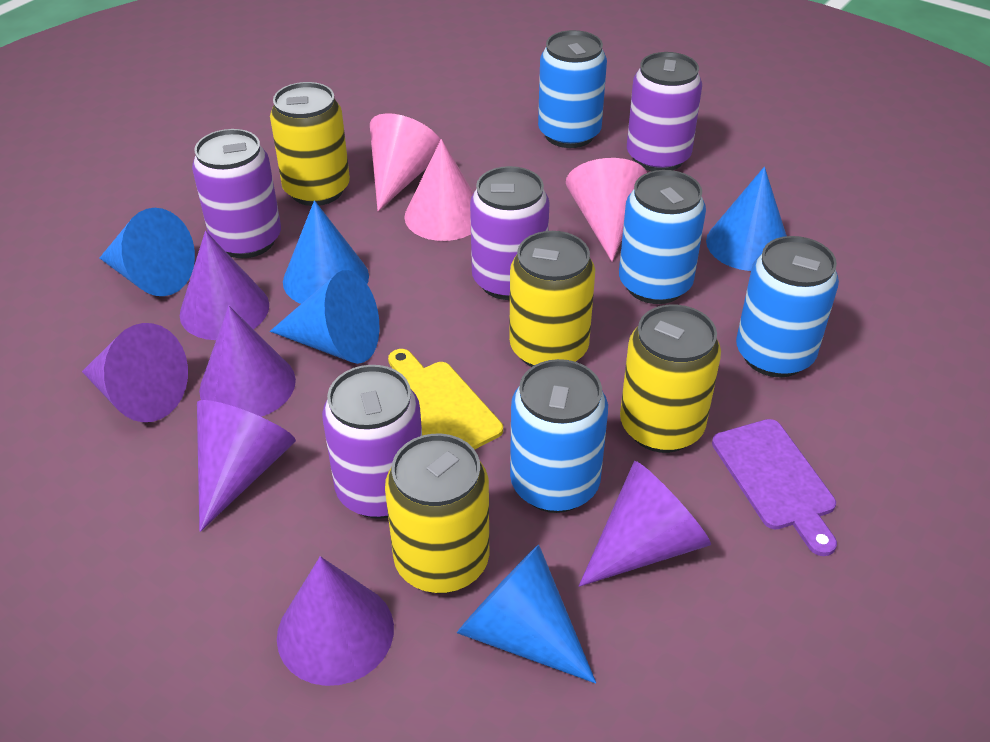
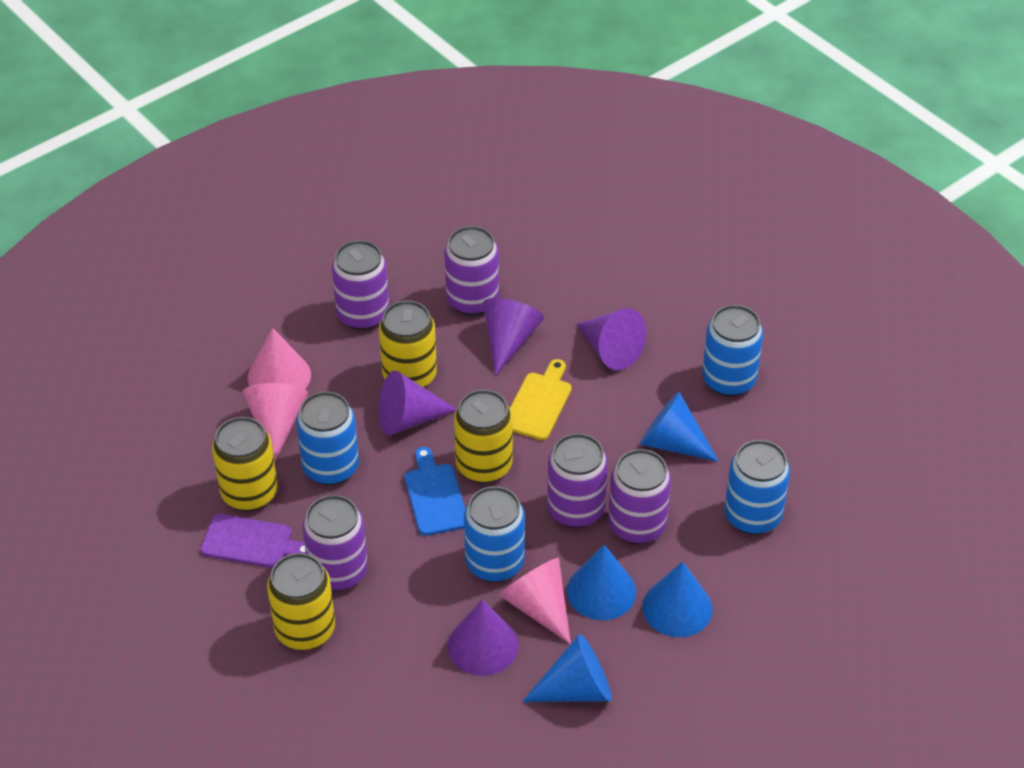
blue cone: [100,208,195,296] [270,270,380,364] [283,200,369,304] [457,545,596,684] [706,167,787,271] = 5 -> [522,634,612,702] [567,545,636,620] [640,392,719,462] [642,561,713,637] = 4
blue cutting board: none = 0 -> [405,447,465,536] = 1
purple can: [192,129,281,258] [322,365,422,519] [470,166,550,300] [627,52,702,171] = 4 -> [302,495,368,591] [332,240,389,330] [444,226,499,316] [547,433,608,528] [608,449,671,544] = 5
purple cone: [82,323,188,422] [180,231,269,340] [197,400,296,532] [199,306,296,417] [277,556,394,686] [579,461,711,587] = 6 -> [379,370,456,436] [448,600,519,676] [483,298,544,376] [577,308,646,370] = 4

